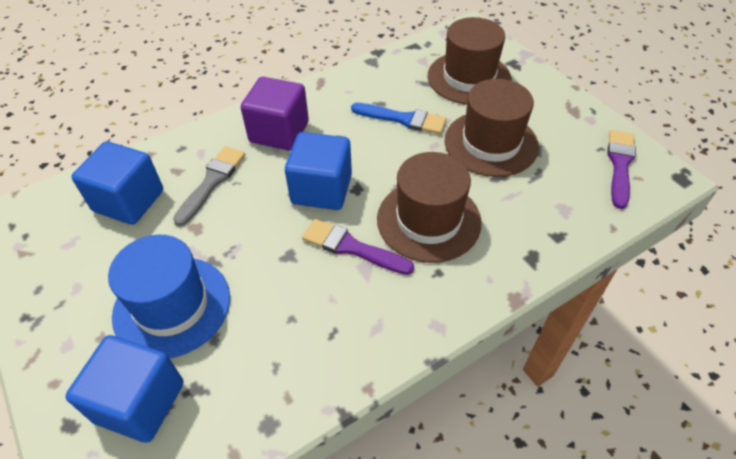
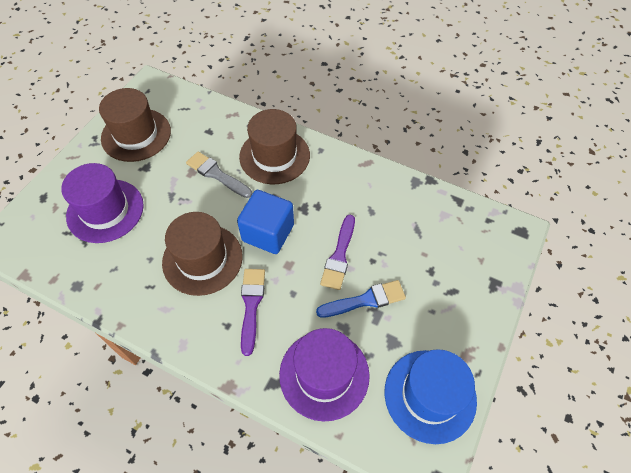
blue cube: [65,335,184,443] [71,141,163,225] [285,132,352,210] = 3 -> [237,190,294,254] = 1
purple cube: [241,77,309,151] = 1 -> none = 0
purple hat: none = 0 -> [61,163,144,243] [279,328,370,422] = 2

